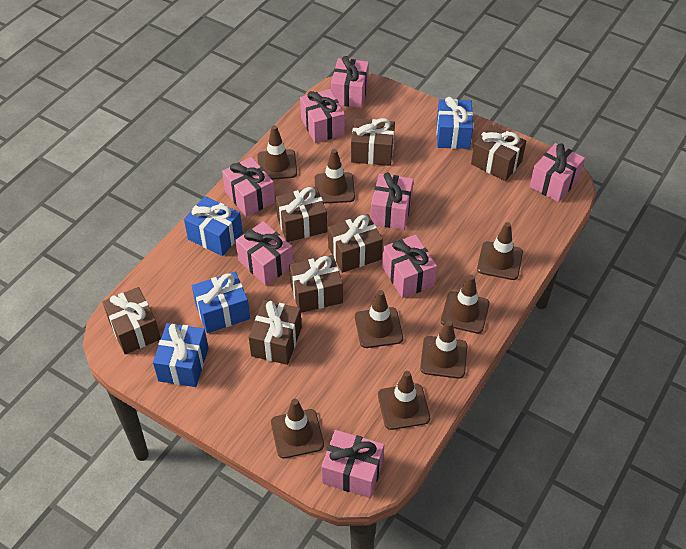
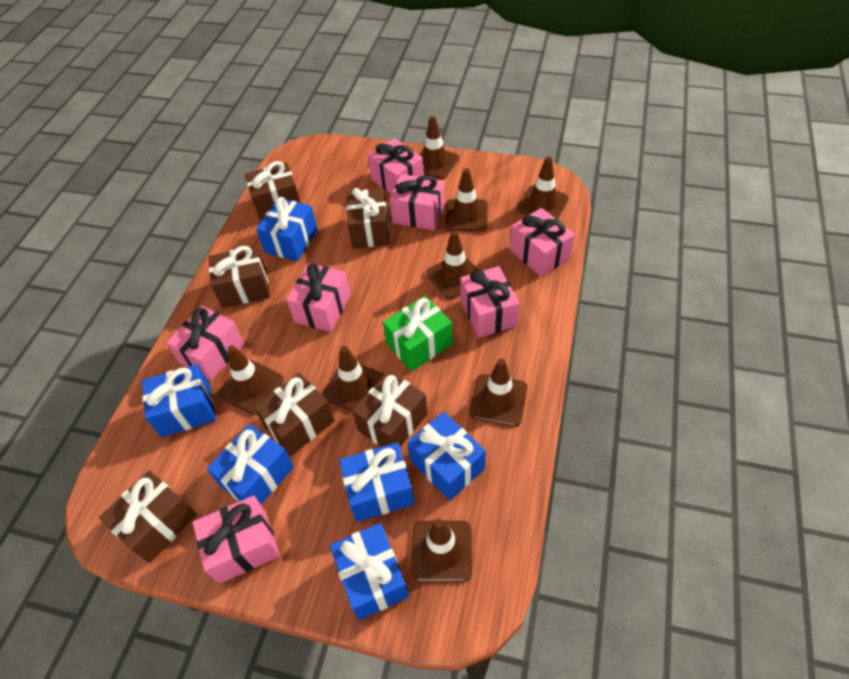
blue gift: [153,323,209,387] [184,196,243,256] [192,272,250,333] [437,97,473,149] = 4 -> [142,364,216,437] [207,424,294,504] [256,197,318,261] [330,523,409,620] [339,442,415,522] [407,412,486,501] = 6
brown gift: [102,287,161,354] [249,300,302,365] [275,187,327,242] [289,255,343,313] [328,214,383,273] [351,118,395,166] [471,124,526,181] = 7 -> [99,470,197,563] [209,246,270,308] [245,161,300,221] [254,373,335,456] [346,188,390,248] [352,371,428,447] = 6
green gift: none = 0 -> [383,296,453,371] = 1
pink gift: [222,157,275,217] [235,221,293,285] [300,89,345,143] [321,430,384,498] [331,56,369,108] [371,172,414,230] [382,235,437,298] [530,143,585,202] = 8 -> [166,306,245,381] [192,495,280,584] [287,263,351,332] [368,138,424,194] [389,174,445,231] [460,266,520,338] [510,208,575,277] = 7

